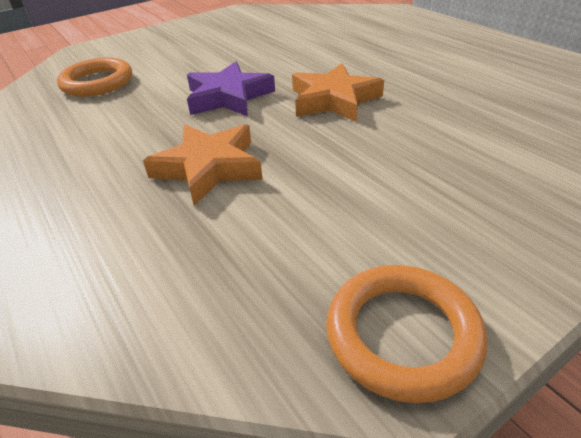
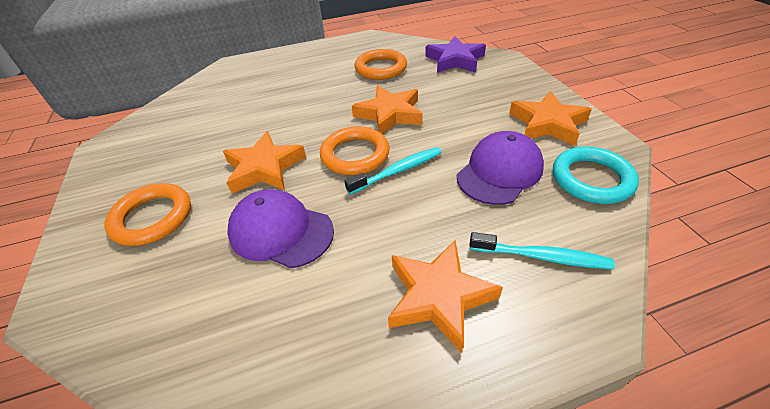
orange ring: [57,57,132,97] [326,265,487,403] = 2 -> [104,183,191,246] [320,126,389,175] [355,49,407,80] = 3
orange star: [143,124,263,206] [292,63,384,122] = 2 -> [223,131,306,194] [352,85,423,134] [388,240,503,353] [509,91,592,146] = 4
purple cap: none = 0 -> [227,189,334,268] [457,131,544,205] = 2
turquoise ring: none = 0 -> [553,146,639,204] = 1
turquoise toothbrush: none = 0 -> [345,147,442,195] [469,232,615,269] = 2

